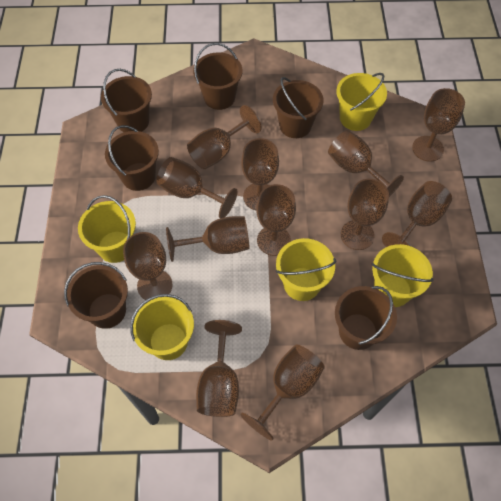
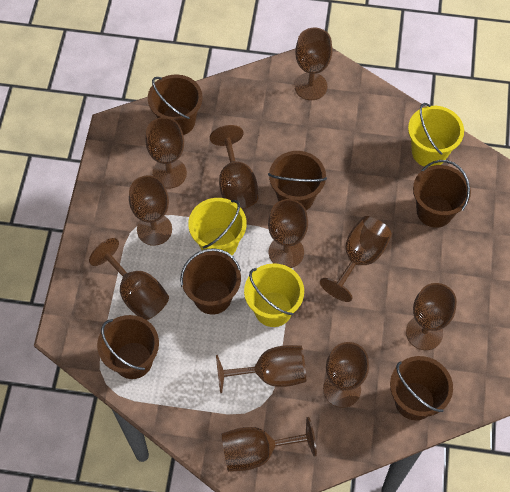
brown goblet: [123,232,173,300] [157,157,238,218] [166,216,250,262] [187,105,262,169] [196,320,242,417] [240,345,325,441] [241,138,279,210] [256,184,296,256] [328,130,404,197] [341,179,389,250] [382,181,452,247] [412,88,465,162] = 12 -> [89,238,169,320] [129,175,172,246] [145,117,187,189] [210,125,259,209] [216,345,306,393] [222,417,317,472] [268,199,308,268] [294,28,332,100] [320,216,392,302] [323,342,369,408] [406,283,457,350] = 11
yellow bucket: [78,195,136,263] [130,294,194,360] [276,238,336,301] [336,73,387,131] [372,244,433,307] = 5 -> [188,198,247,255] [244,263,304,327] [408,103,464,167] = 3

